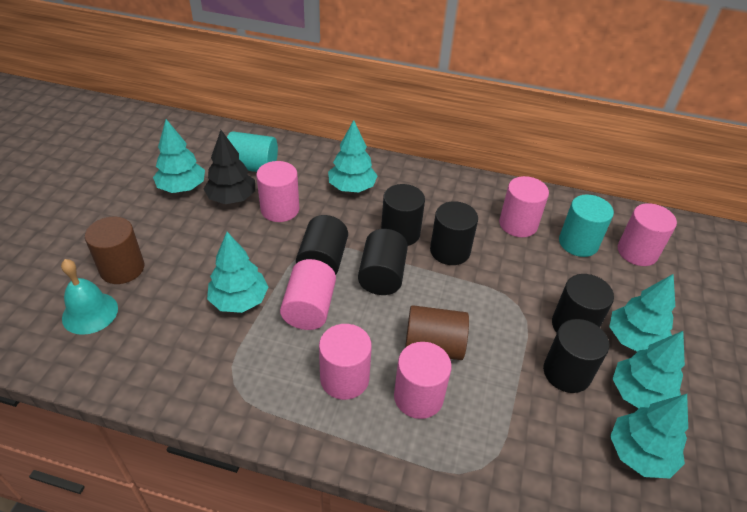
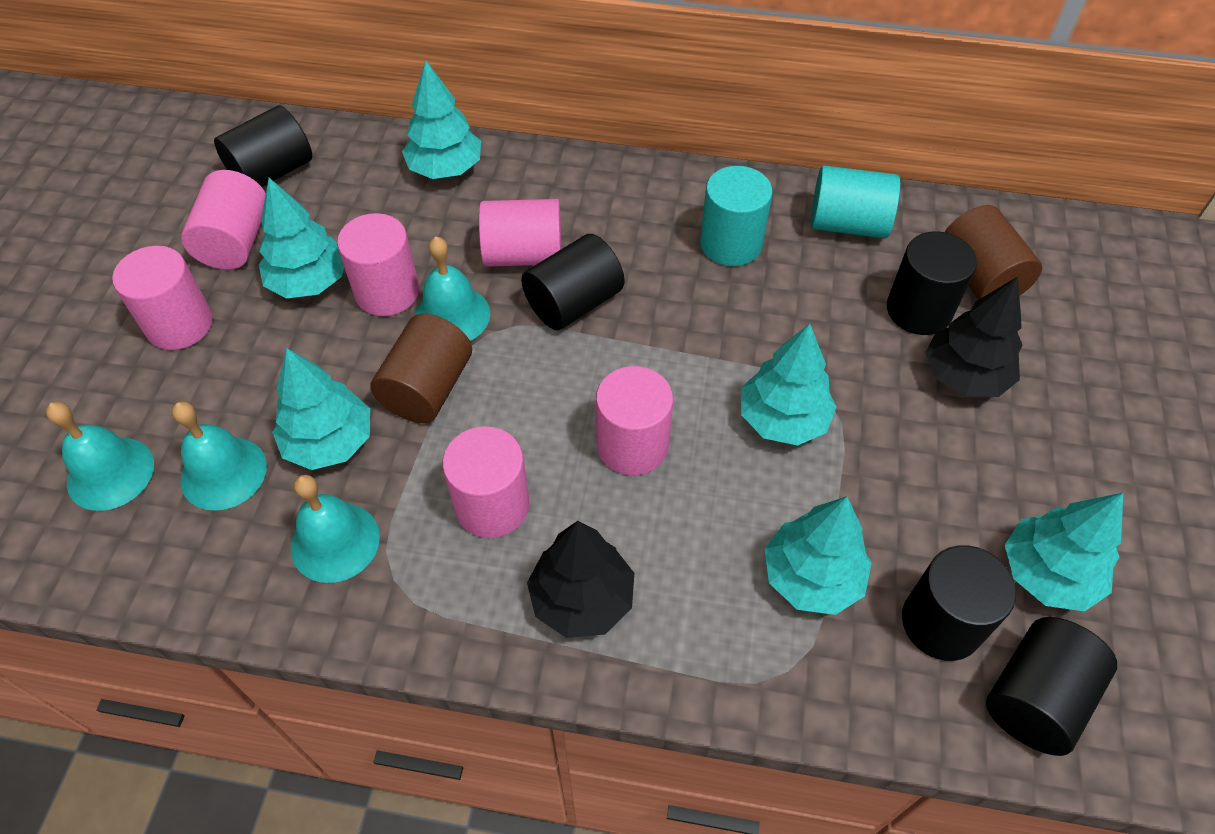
black cylinder: [296,215,348,275] [358,229,408,295] [381,184,425,246] [430,201,478,265] [543,319,609,393] [552,274,614,333] = 6 -> [214,105,312,187] [521,234,624,330] [887,231,977,335] [902,545,1016,661] [986,617,1117,756] = 5
black tree: [204,130,255,204] = 1 -> [527,521,634,638] [925,277,1022,397] = 2
turquoise bell: [61,259,118,335] = 1 -> [46,402,154,511] [172,402,267,511] [291,475,380,583] [415,237,490,341] = 4

